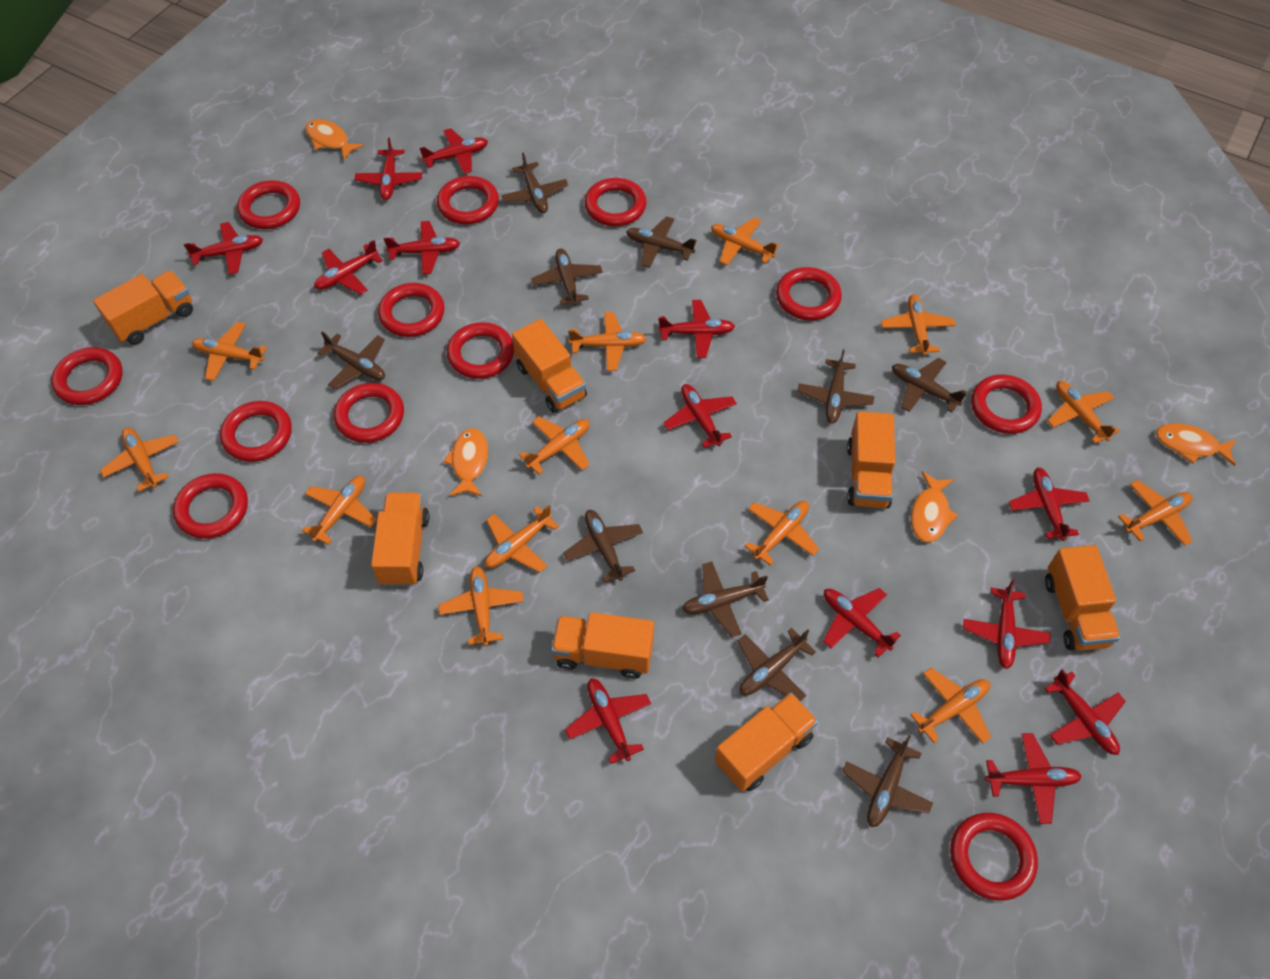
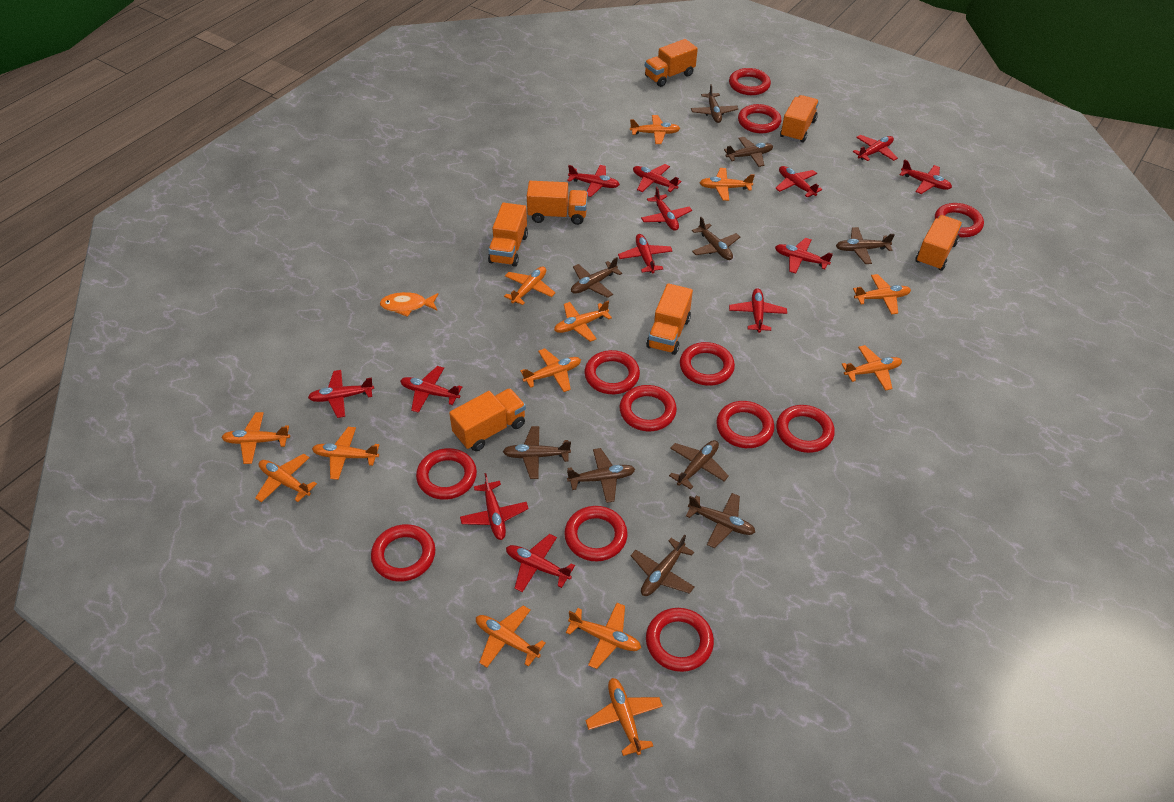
orange fish: [305,119,364,160] [443,428,488,496] [911,471,958,542] [1156,423,1237,466] = 4 -> [380,292,438,317] = 1

